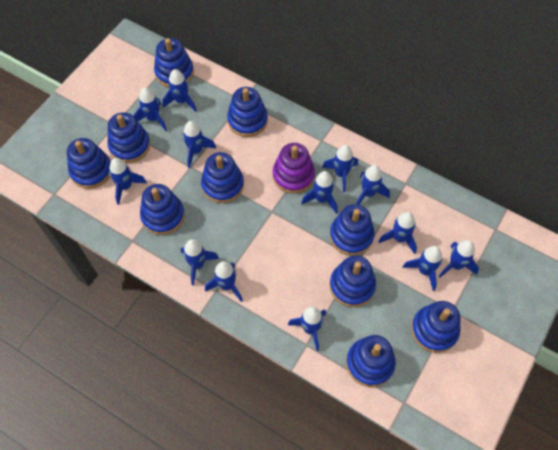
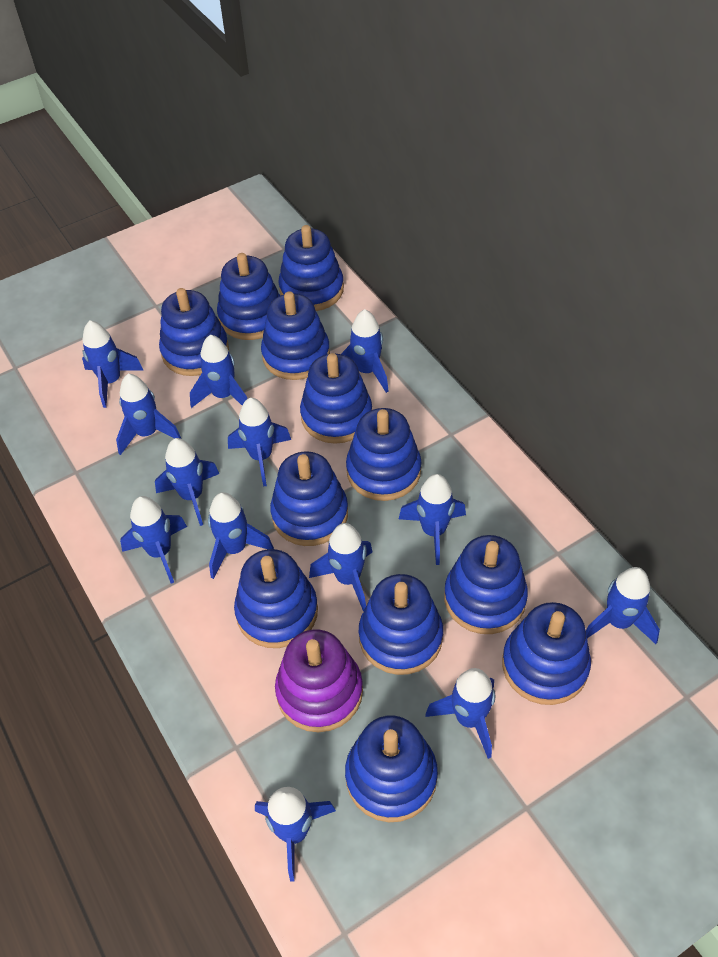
blue stacking toy: [67,138,111,189] [108,112,150,163] [140,184,185,235] [154,38,194,87] [201,152,244,203] [227,87,268,137] [330,204,374,256] [330,255,376,307] [346,335,396,387] [411,301,461,353] = 10 -> [159,288,229,376] [217,253,280,340] [234,549,318,648] [261,291,330,380] [270,451,348,546] [279,225,344,311] [300,353,372,444] [345,716,438,822] [346,408,421,501] [359,574,443,675] [444,535,528,634] [502,602,591,705] = 12

